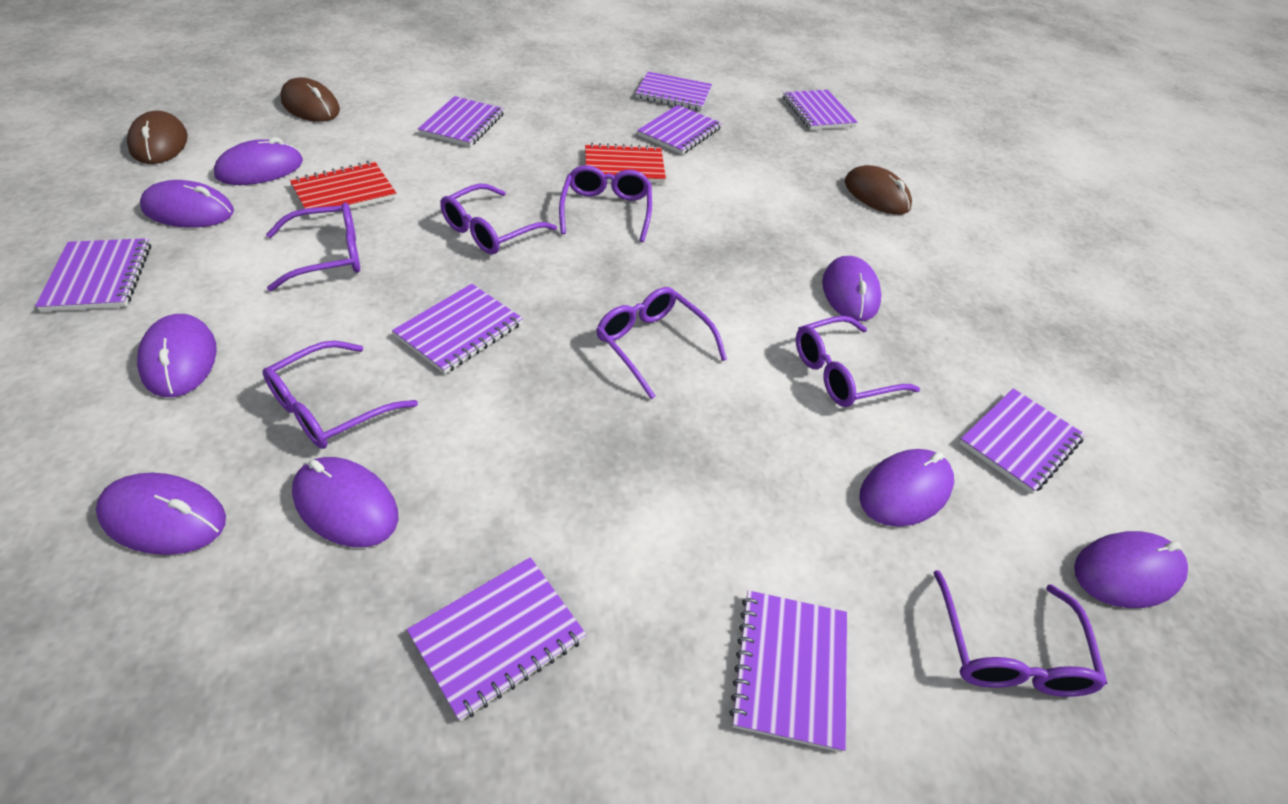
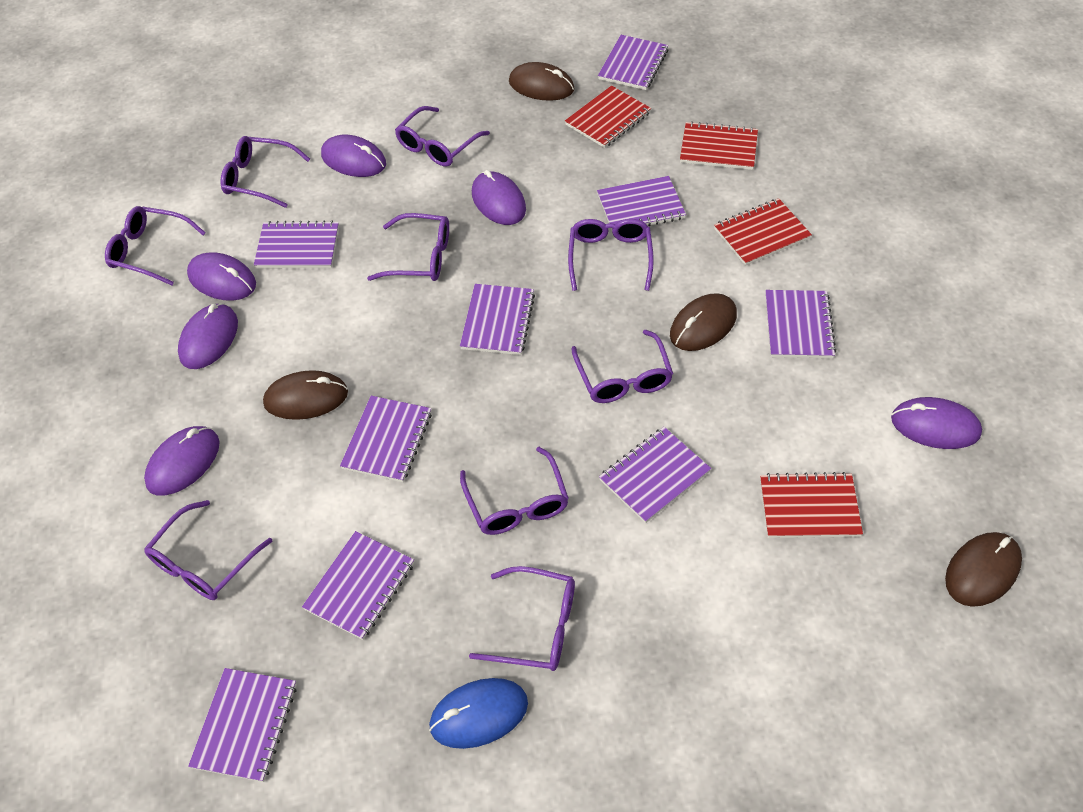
blue mouse: none = 0 -> [429,678,528,749] = 1
brown mouse: [127,111,188,164] [280,77,340,122] [845,165,912,215] = 3 -> [263,370,348,420] [509,62,574,101] [670,293,737,351] [945,532,1022,607] = 4
purple glasses: [263,341,418,449] [266,202,360,291] [440,184,557,255] [559,165,652,242] [596,287,727,399] [796,316,920,407] [934,570,1107,697] = 7 -> [105,206,206,285] [144,500,272,600] [220,136,310,208] [367,213,449,281] [395,106,490,167] [460,447,569,535] [469,566,575,671] [568,219,654,291] [571,330,673,403] = 9
purple mouse: [96,473,226,555] [137,314,217,397] [140,180,234,227] [214,137,303,185] [292,457,398,547] [822,256,881,321] [859,449,954,527] [1074,531,1188,608] = 8 -> [144,426,220,496] [178,303,238,369] [187,252,256,301] [321,135,386,177] [472,170,526,225] [891,397,982,449] = 6
red notebook: [290,161,397,219] [585,143,666,183] = 2 -> [565,86,651,148] [680,121,758,170] [714,198,812,266] [760,472,863,538] = 4

